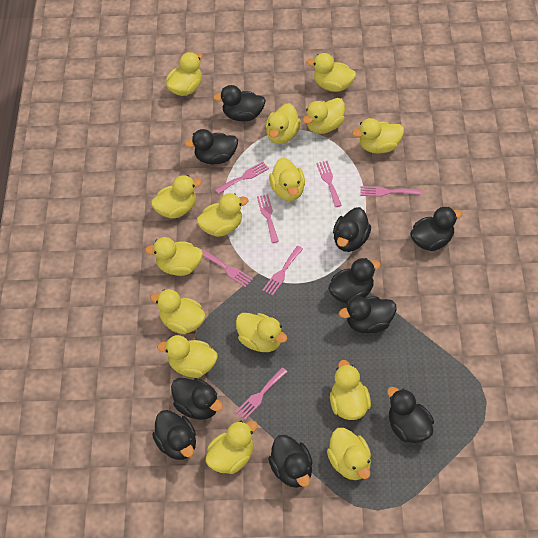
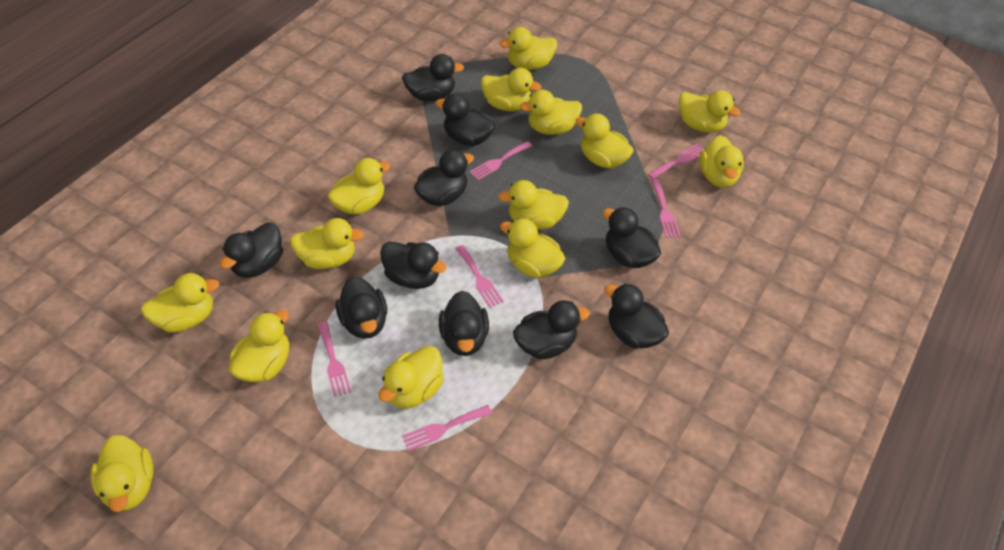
pink fork: [202,249,253,287] [215,161,269,194] [235,368,287,420] [257,194,279,243] [263,246,303,295] [316,161,342,207] [360,186,421,197] = 7 -> [318,322,351,397] [402,405,492,451] [455,245,504,308] [469,141,532,180] [648,143,704,179] [651,179,681,238] = 6
yellow duck: [145,237,203,276] [150,289,206,334] [151,175,202,219] [157,335,218,378] [166,52,203,96] [197,193,248,237] [205,421,258,474] [236,313,287,352] [266,103,301,144] [269,158,305,201] [303,98,345,134] [307,53,356,92] [327,428,371,480] [330,360,371,420] [352,118,404,154] = 15 -> [91,435,154,512] [141,273,219,332] [229,310,289,382] [290,218,364,269] [327,158,390,215] [378,346,444,408] [481,68,541,111] [498,180,569,230] [499,27,557,70] [500,218,565,278] [520,90,582,135] [576,114,634,168] [679,90,741,133] [699,135,744,188] = 14

